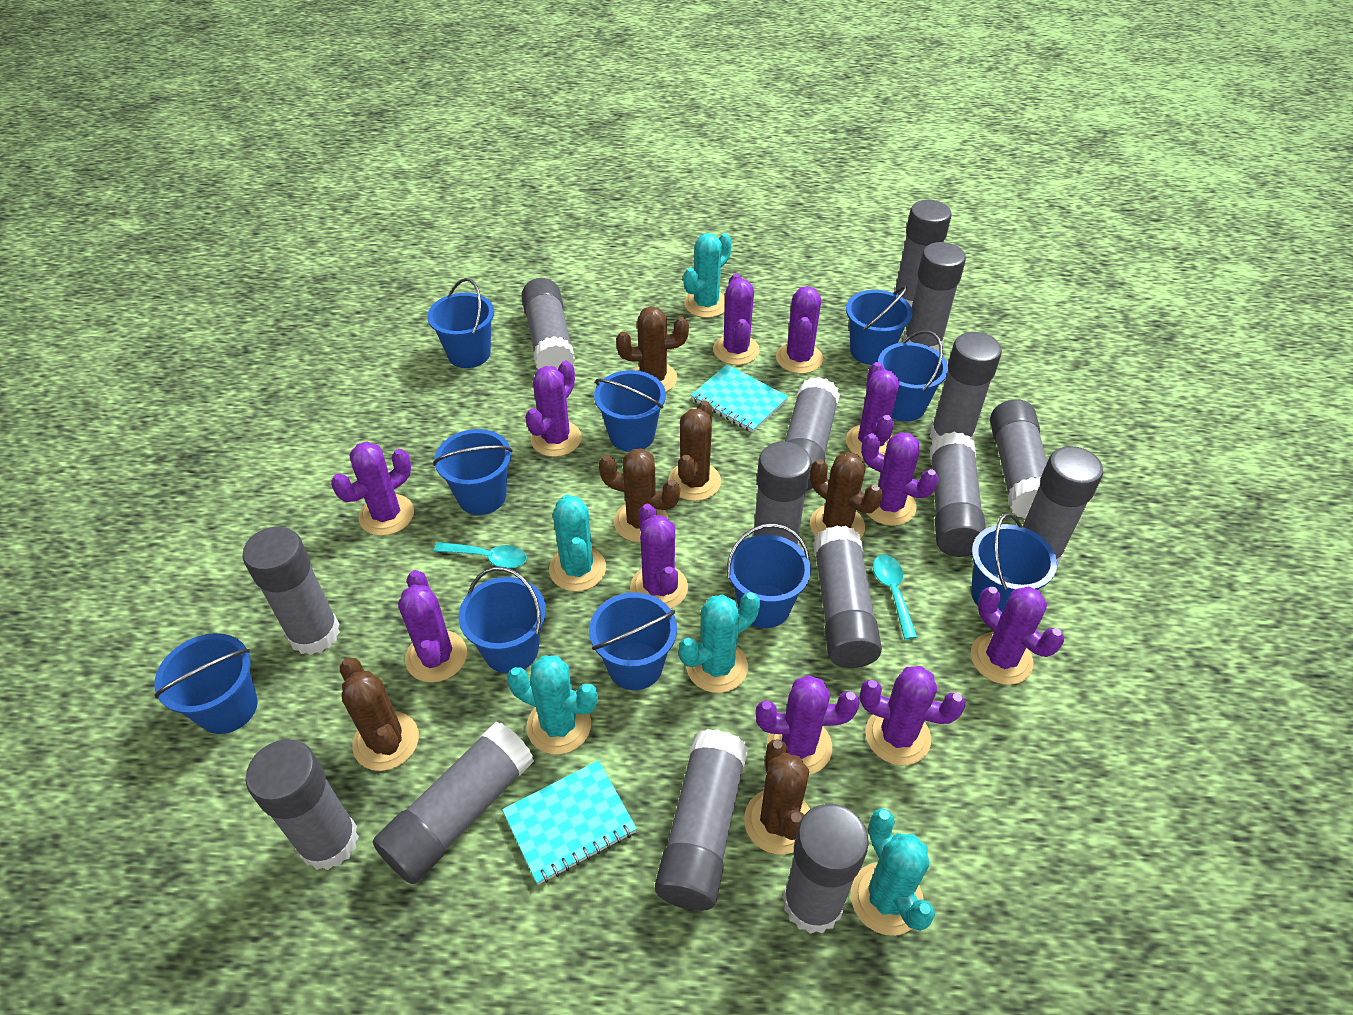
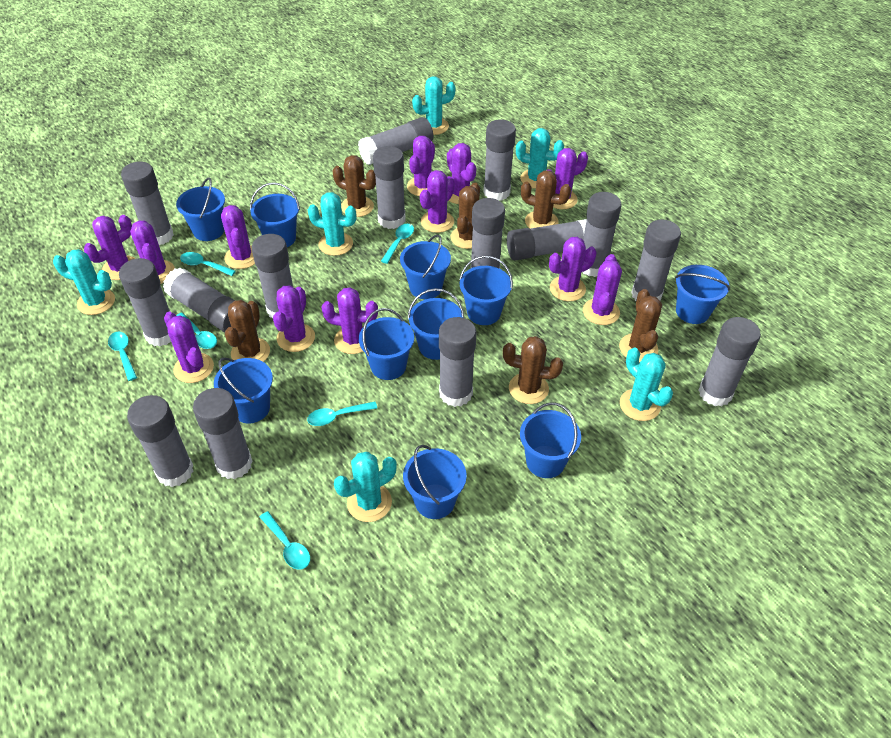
purple cactus: [331,442,414,536] [398,570,467,683] [525,361,582,457] [630,504,688,609] [713,273,760,365] [756,675,860,775] [776,286,823,374] [846,362,900,459] [859,666,966,765] [861,432,939,526] [971,586,1064,685] = 11 -> [84,215,136,280] [130,221,175,284] [164,312,214,383] [221,205,255,269] [273,285,315,352] [321,287,378,354] [407,136,435,196] [420,170,454,233] [447,143,476,204] [548,148,588,209] [549,237,597,301] [583,254,622,325] = 12
turquoise cactus: [507,655,598,754] [549,494,606,592] [679,592,760,693] [683,233,732,318] [850,808,935,936] = 5 -> [53,249,115,315] [308,192,356,256] [334,452,397,522] [412,76,456,135] [516,128,564,189] [620,348,673,421] = 6
turquoise notebook: [502,760,637,885] [691,364,789,433] = 2 -> none = 0
turquoise spoon: [434,542,527,569] [873,555,917,640] = 2 -> [108,332,137,381] [176,312,217,349] [180,252,236,276] [260,511,310,570] [307,402,377,426] [381,224,414,264] = 6

